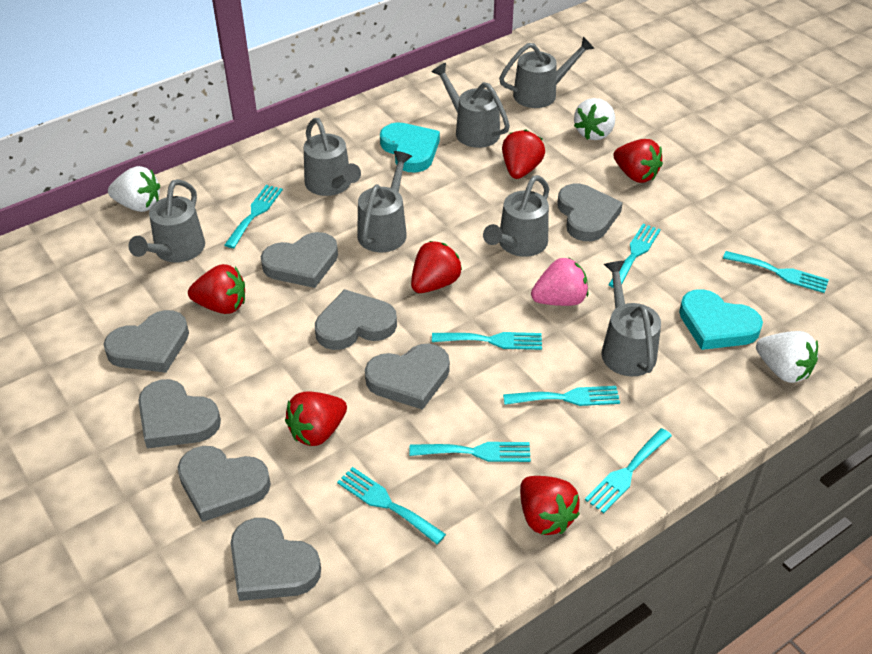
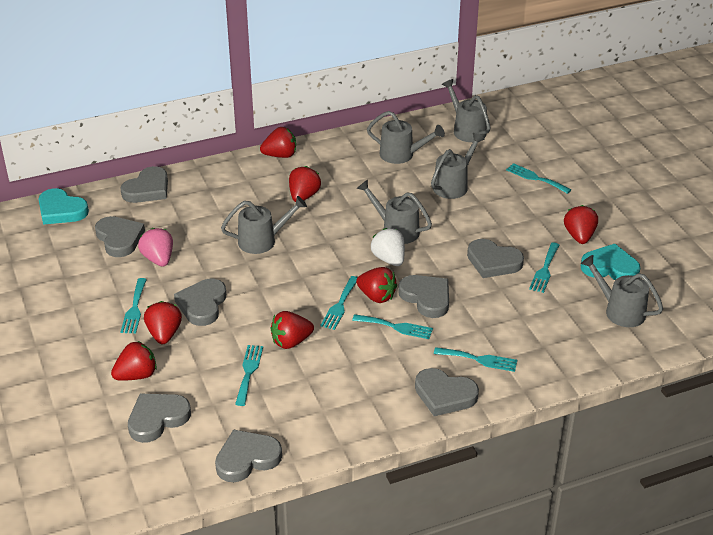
grey watering can: [129,179,205,263] [304,118,361,196] [357,151,412,252] [431,63,510,148] [483,175,549,257] [499,36,595,108] [602,261,661,376] = 7 -> [221,196,307,254] [357,179,432,244] [367,111,445,164] [431,133,485,199] [442,79,491,142] [581,255,663,327] = 6
red strawberry: [188,264,245,314] [285,391,347,446] [411,241,462,293] [502,129,545,179] [520,476,580,535] [613,139,663,183] = 6 -> [111,341,157,381] [144,301,182,344] [260,127,296,158] [271,311,314,349] [289,166,321,202] [356,267,397,303] [564,205,598,244] = 7
turquoise fork: [225,185,283,248] [337,467,446,544] [409,442,531,462] [432,332,542,350] [503,386,620,406] [585,428,672,513] [608,224,661,288] [723,251,829,293] = 8 -> [121,278,147,334] [235,345,263,406] [320,276,358,330] [352,314,433,339] [434,347,517,372] [506,163,571,194] [529,243,559,293] = 7
white strawberry: [108,166,160,212] [574,98,615,140] [756,331,818,383] = 3 -> [371,228,405,266] = 1

